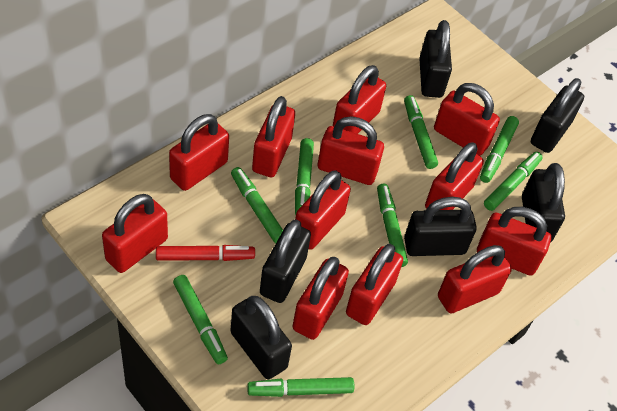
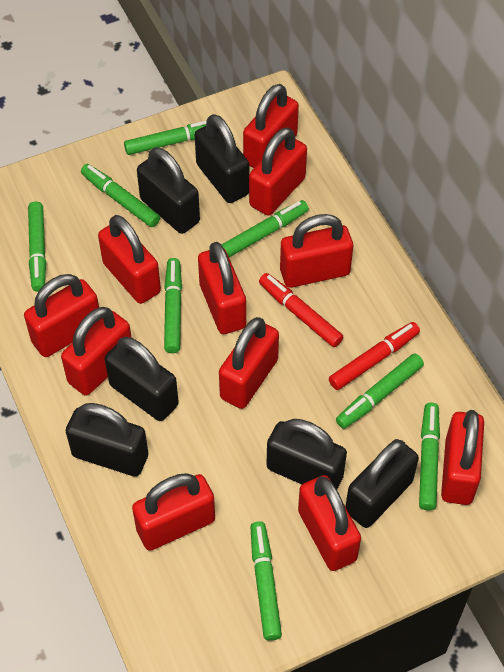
red marker: [156,245,255,261] = 1 -> [259,273,343,347] [329,322,420,390] = 2
red padlock: [102,194,168,273] [169,114,229,191] [252,96,295,177] [292,257,349,340] [295,170,351,250] [318,116,384,185] [333,65,386,134] [346,244,403,325] [425,142,484,210] [434,83,500,156] [438,245,512,313] [477,207,551,275] = 12 -> [24,274,99,357] [61,307,132,396] [98,215,161,304] [132,473,215,551] [198,242,246,334] [219,317,279,409] [243,84,299,168] [249,127,307,215] [280,214,353,288] [298,475,361,571] [441,410,484,505] = 11

